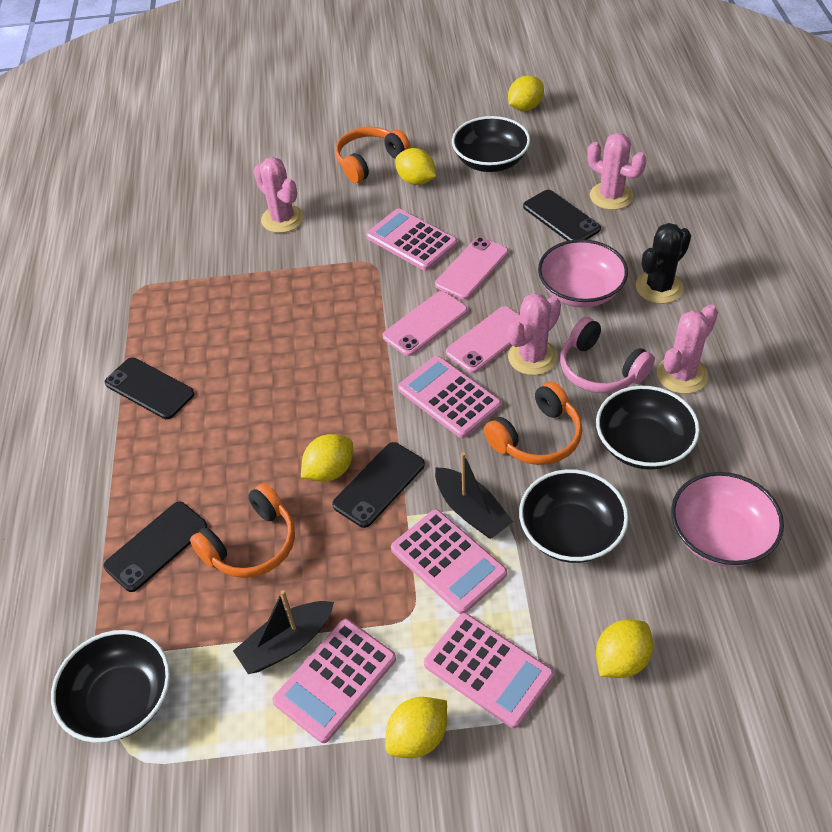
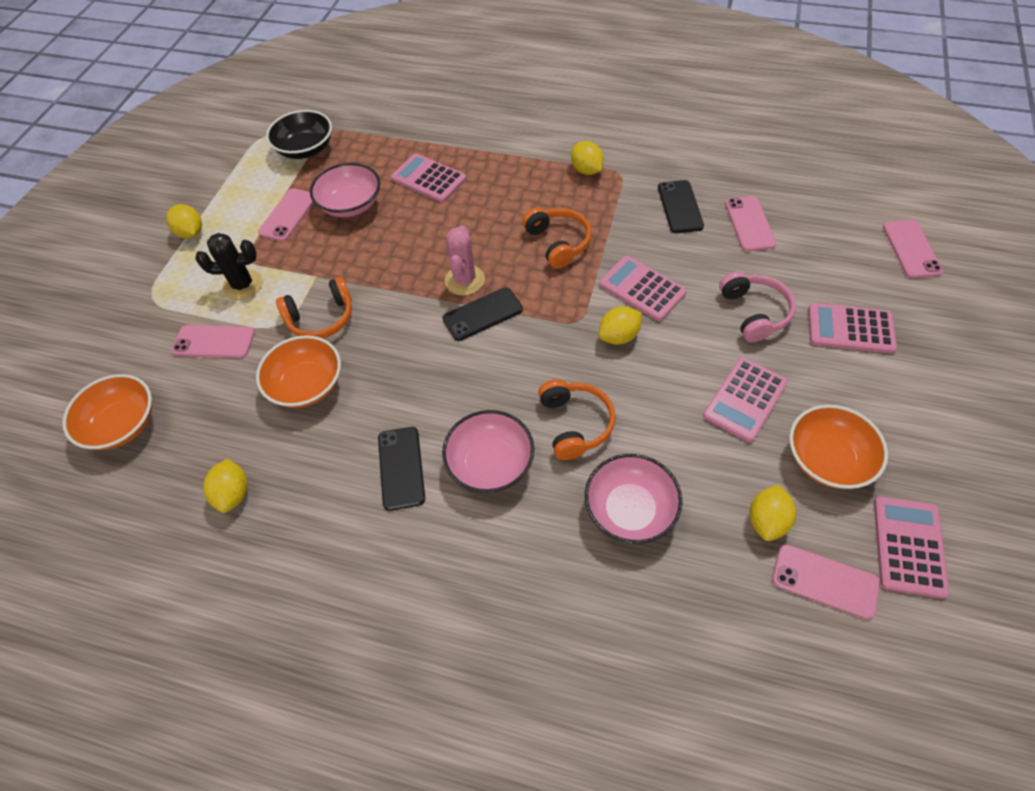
black boat: [233,590,334,674] [435,452,513,539] = 2 -> none = 0
black bowl: [51,630,170,743] [452,116,530,172] [519,469,628,563] [596,386,700,470] = 4 -> [266,110,332,159] = 1
black phone: [103,502,207,592] [105,357,195,419] [332,442,425,528] [523,190,601,241] = 4 -> [378,427,425,511] [443,287,523,341] [658,180,704,233] = 3
orange bowl: none = 0 -> [62,374,152,450] [256,335,341,408] [789,405,888,489] = 3
pink bowl: [538,239,628,308] [671,472,784,567] = 2 -> [310,163,380,217] [442,410,534,493] [585,454,683,544] = 3
pink cactus: [254,157,304,233] [508,293,561,375] [587,133,646,210] [657,304,718,394] = 4 -> [445,225,485,295] = 1
pink phone: [383,291,468,356] [435,237,508,300] [446,306,520,373] = 3 -> [172,325,255,358] [258,188,314,241] [725,196,777,251] [772,544,880,619] [883,220,943,278] = 5

